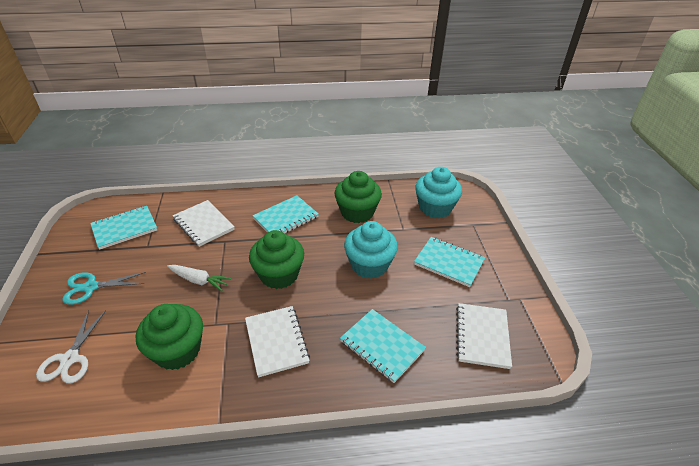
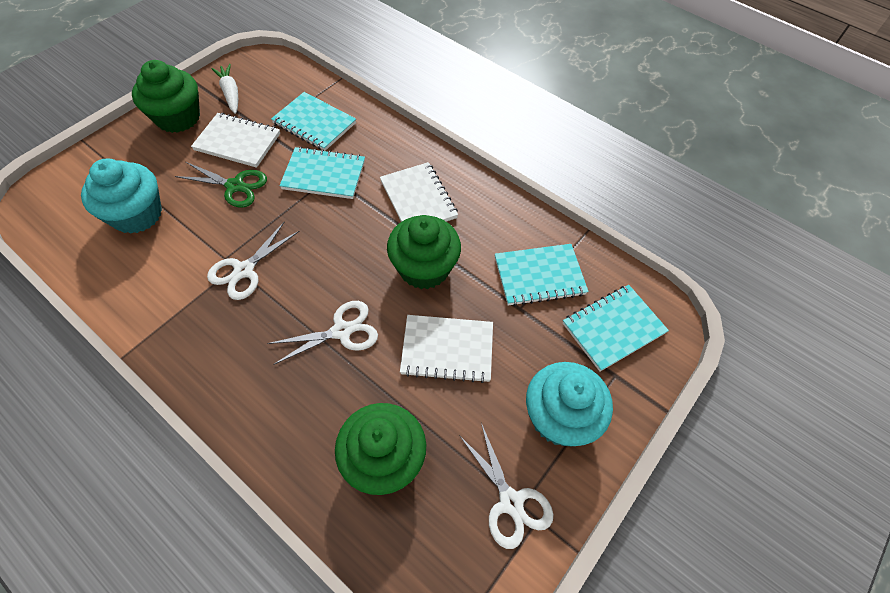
green scissors: none = 0 -> [175,162,267,207] = 1
turquoise scissors: [62,272,146,305] = 1 -> none = 0
white scissors: [36,310,106,384] = 1 -> [207,222,299,300] [267,301,378,365] [459,423,553,549] = 3

